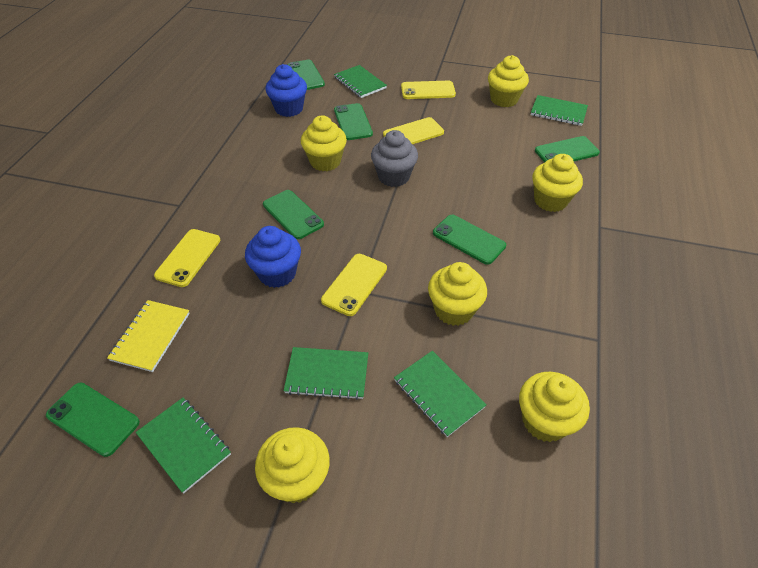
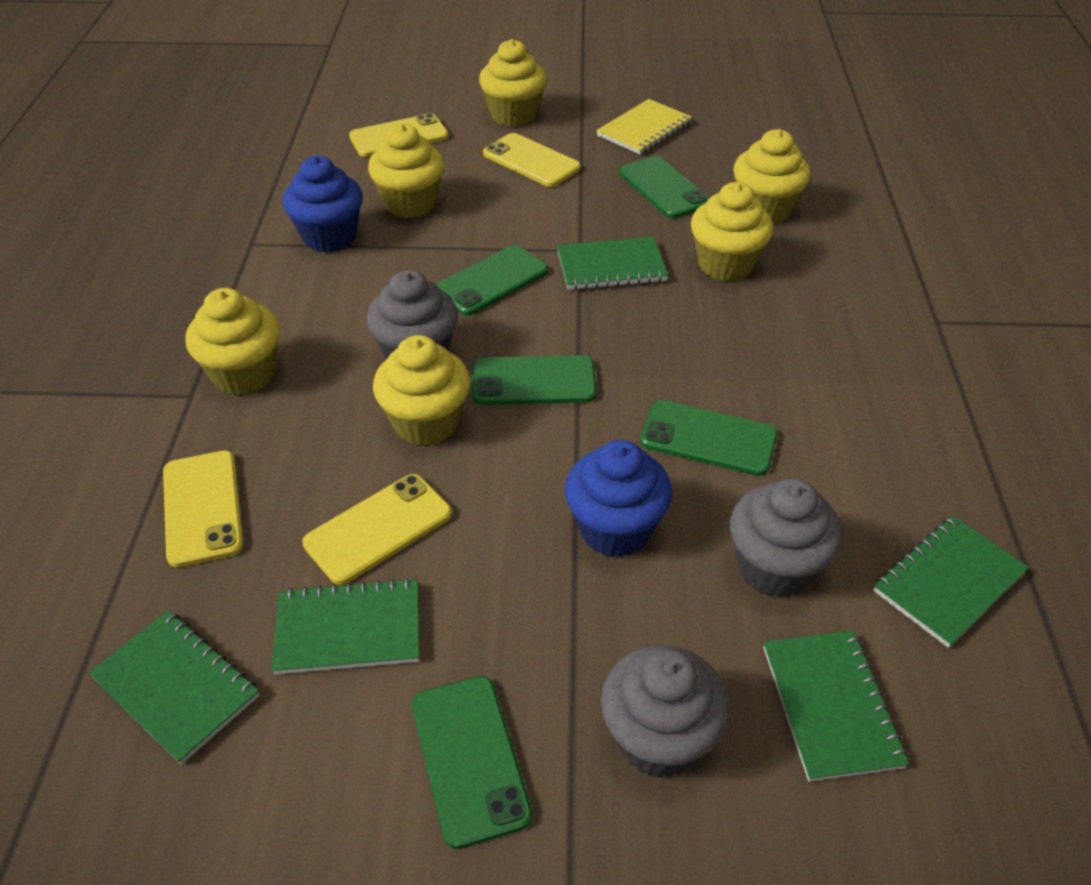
green phone: [46,383,140,457] [263,190,324,239] [288,60,325,90] [334,103,373,140] [433,215,506,265] [535,136,600,163] = 6 -> [412,676,532,849] [436,245,548,316] [472,355,596,405] [619,156,709,219] [640,400,778,476] = 5
grey cupcake: [371,130,418,187] = 1 -> [367,270,458,359] [601,645,729,778] [729,478,842,598] = 3

